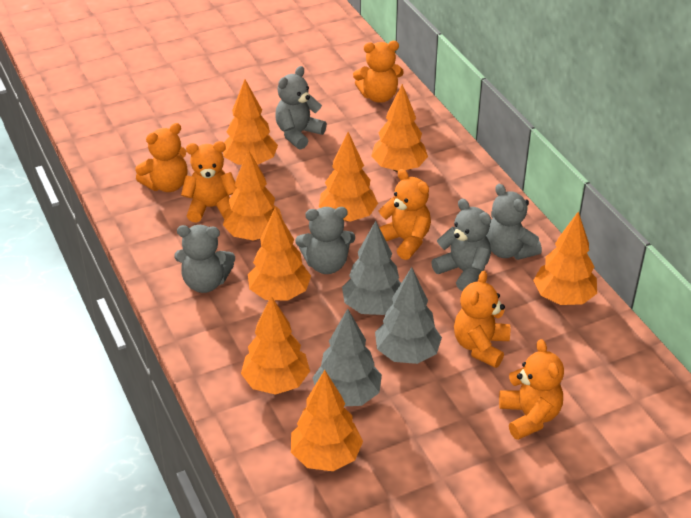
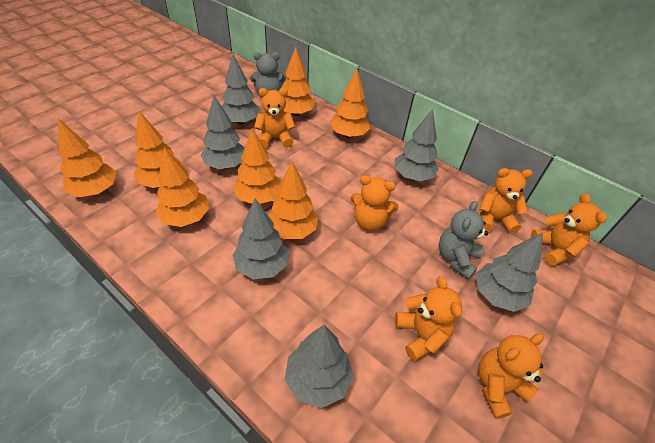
grey teddy bear: [174,225,235,293] [275,66,327,150] [295,207,355,274] [431,199,491,291] [486,184,542,260] = 5 -> [250,52,286,96] [439,201,488,279] = 2
grey tree: [313,308,382,406] [342,221,401,315] [375,267,442,364] = 3 -> [201,95,245,169] [222,54,260,125] [233,199,289,280] [285,325,354,408] [395,109,439,181] [476,232,543,312] = 6
orange tree: [223,80,278,165] [223,149,282,241] [241,296,310,395] [248,207,311,301] [291,370,363,471] [319,132,378,222] [371,84,428,172] [533,212,597,305] = 8 -> [58,118,117,197] [134,111,183,188] [155,147,209,227] [233,128,281,204] [268,161,318,239] [281,47,315,116] [330,69,370,138] = 7

